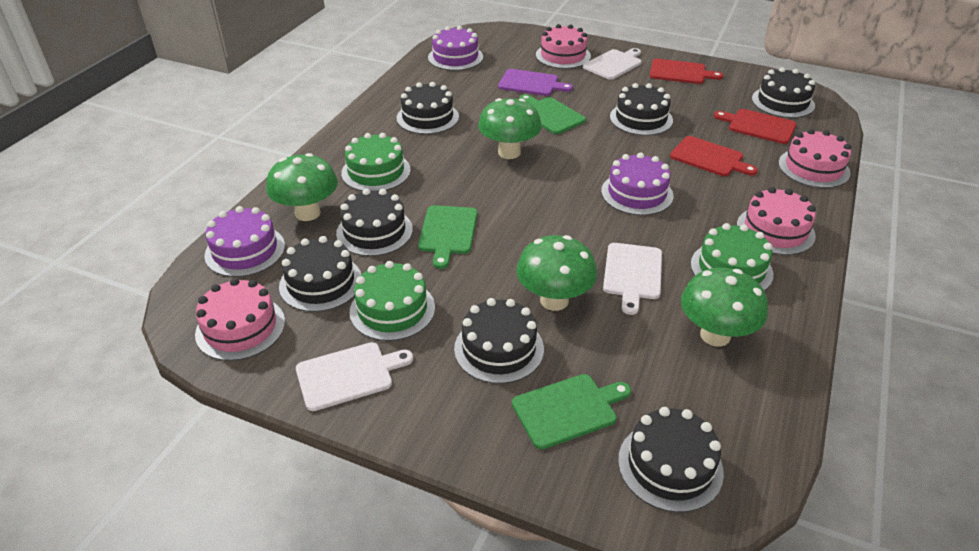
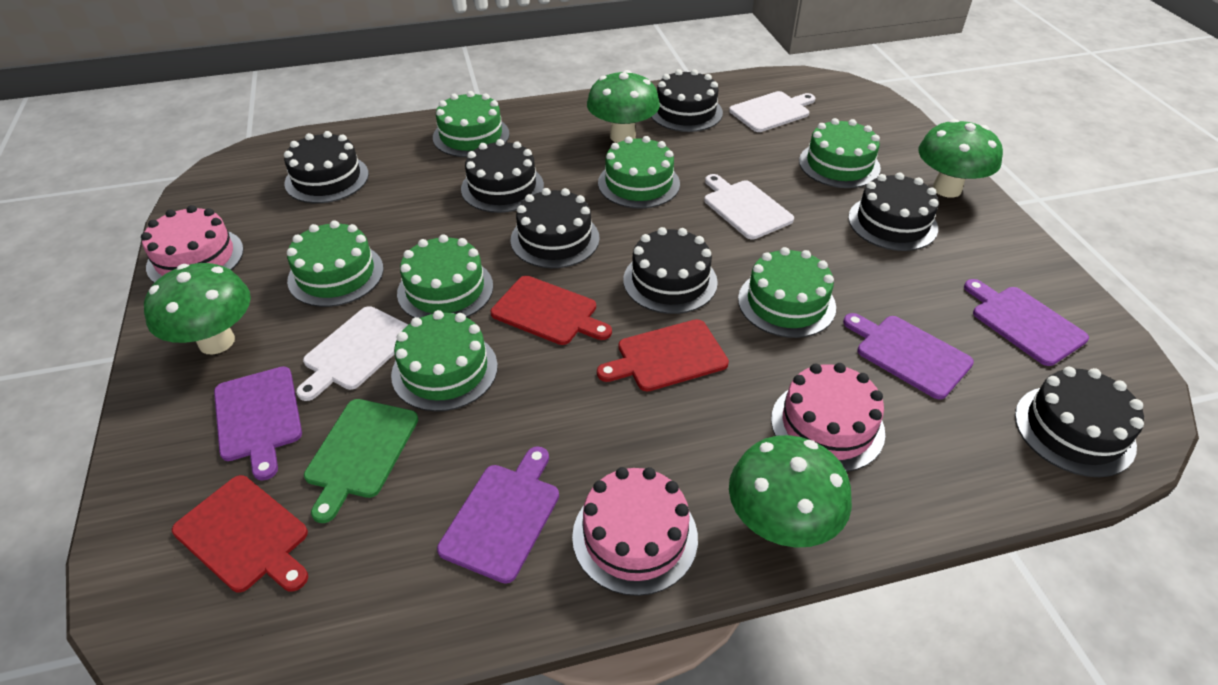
green cake: [341,133,411,191] [350,261,435,341] [691,223,773,291] = 3 -> [287,220,384,307] [391,310,498,412] [397,234,493,318] [433,91,510,157] [598,136,680,208] [738,247,836,338] [799,118,881,188] = 7
green cutting board: [418,205,477,269] [512,374,631,450] [519,94,586,134] = 3 -> [304,399,418,523] = 1
pink cake: [195,278,285,361] [536,24,591,69] [737,187,816,255] [778,129,851,188] = 4 -> [141,205,244,283] [572,467,698,596] [771,363,885,472] = 3
purple cake: [204,206,285,277] [428,26,483,71] [601,152,673,215] = 3 -> none = 0
purple cutting board: [498,69,573,96] = 1 -> [214,366,302,481] [437,446,559,584] [843,313,974,400] [964,279,1089,366] = 4

